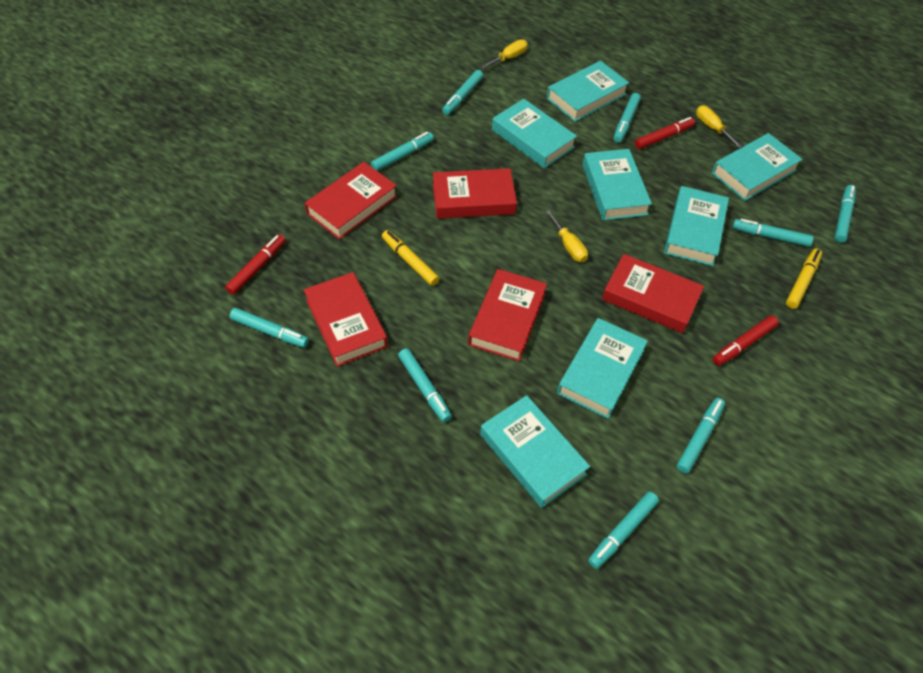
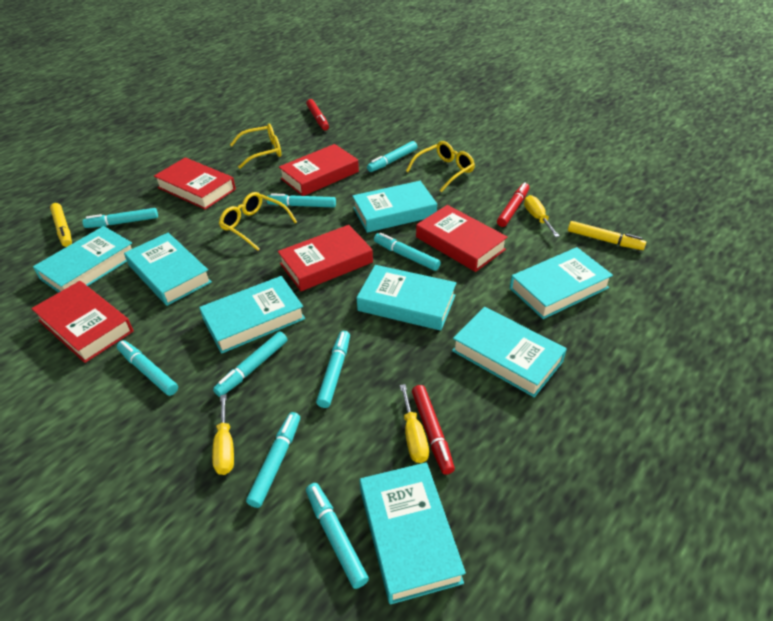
turquoise book: [480,395,590,508] [492,99,577,168] [547,61,629,122] [557,318,648,419] [582,149,652,220] [664,186,729,266] [712,133,803,201] = 7 -> [33,226,132,293] [124,233,212,306] [199,276,305,354] [352,181,437,233] [356,265,456,331] [360,462,466,605] [452,307,567,397] [510,247,613,319] = 8
yellow glasses: none = 0 -> [219,192,297,251] [230,124,281,169] [406,141,475,192] = 3

